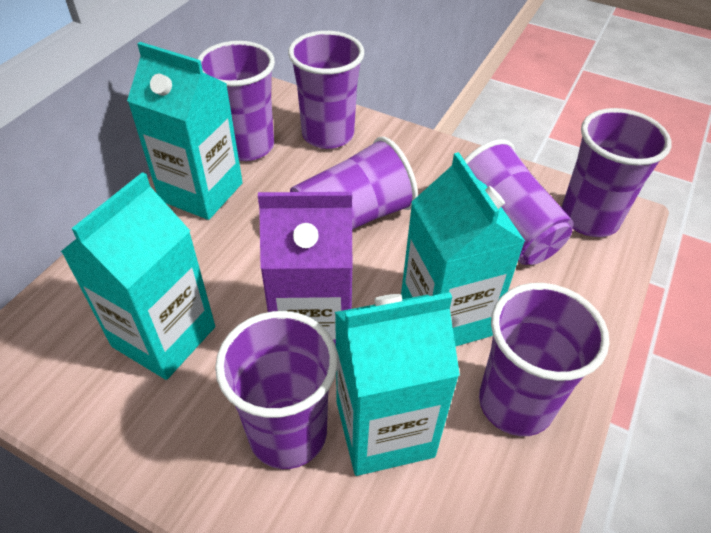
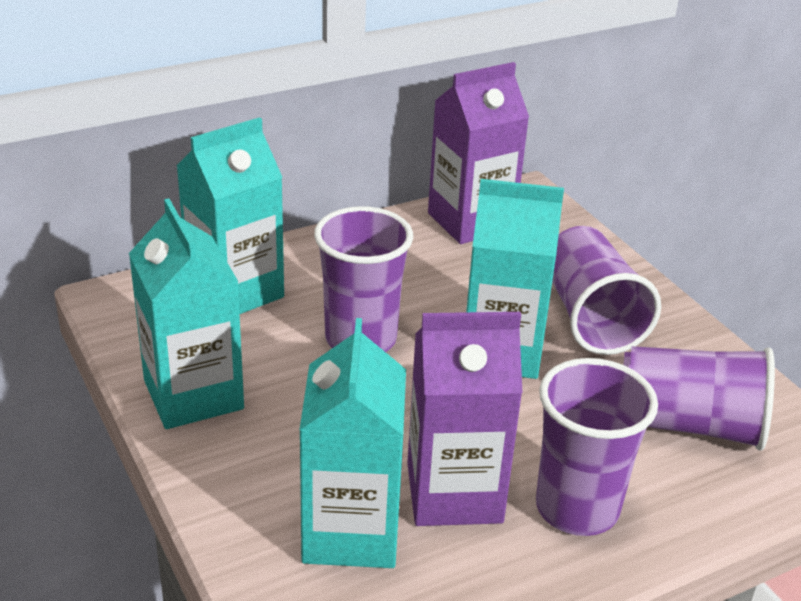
purple carton: [258,192,352,346] = 1 -> [407,312,523,526] [428,62,529,244] = 2
purple cup: [198,41,275,161] [215,311,338,469] [288,31,364,149] [290,136,418,230] [464,139,573,265] [479,283,609,436] [561,108,672,237] = 7 -> [314,206,413,352] [536,358,658,536] [552,226,661,355] [623,346,775,451] = 4

